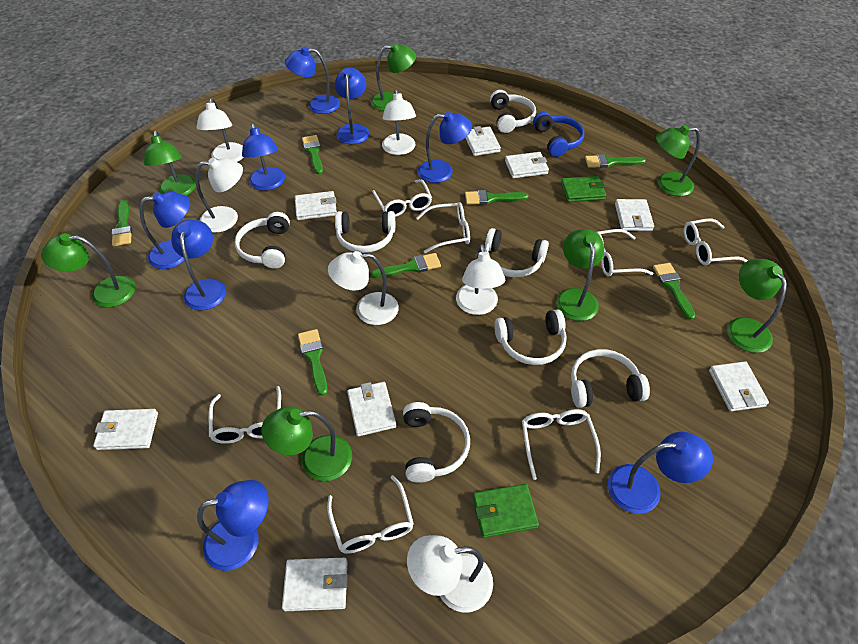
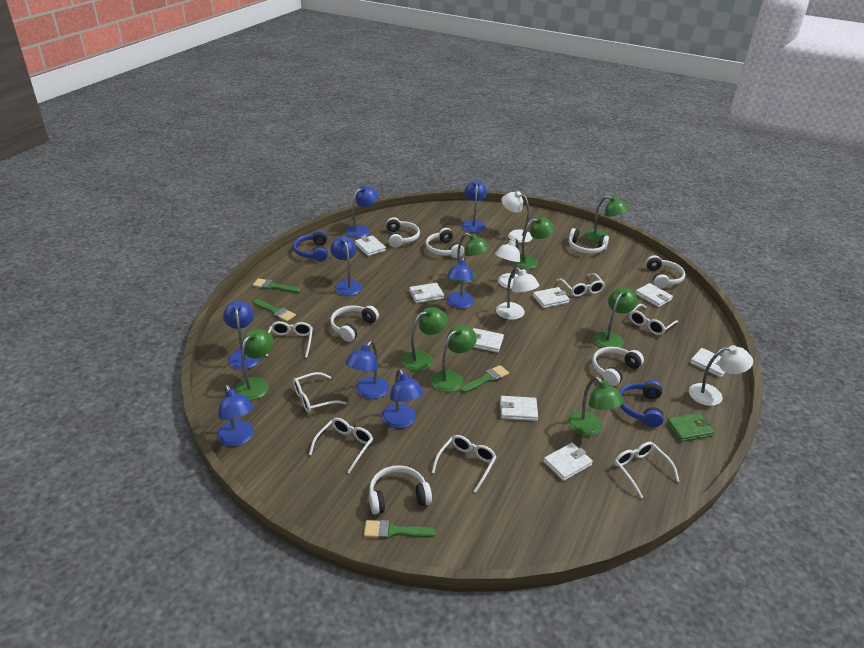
blue headphones: [533,112,584,157] = 1 -> [293,230,328,262] [619,380,664,427] = 2
green brush: [112,200,132,246] [298,329,328,396] [302,135,323,174] [371,253,441,278] [465,190,529,205] [585,154,646,168] [653,263,695,320] = 7 -> [253,278,300,293] [254,299,296,322] [364,520,436,539] [461,365,509,393] = 4
green lamp: [41,233,135,307] [144,131,196,196] [261,407,352,481] [371,42,416,111] [556,229,604,321] [656,125,700,196] [727,259,787,353] = 7 -> [235,329,273,400] [402,307,448,371] [431,325,477,392] [451,233,490,283] [513,216,554,269] [568,376,623,436] [585,196,628,242] [593,287,638,348] = 8
green wallet: [473,484,539,538] [561,176,606,202] = 2 -> [667,413,715,442] = 1
white lamp: [195,157,243,233] [196,98,244,162] [328,251,399,325] [382,89,416,155] [407,535,493,613] [456,244,505,315] = 6 -> [495,238,520,289] [496,267,539,320] [501,191,533,243] [689,345,753,406] = 4

